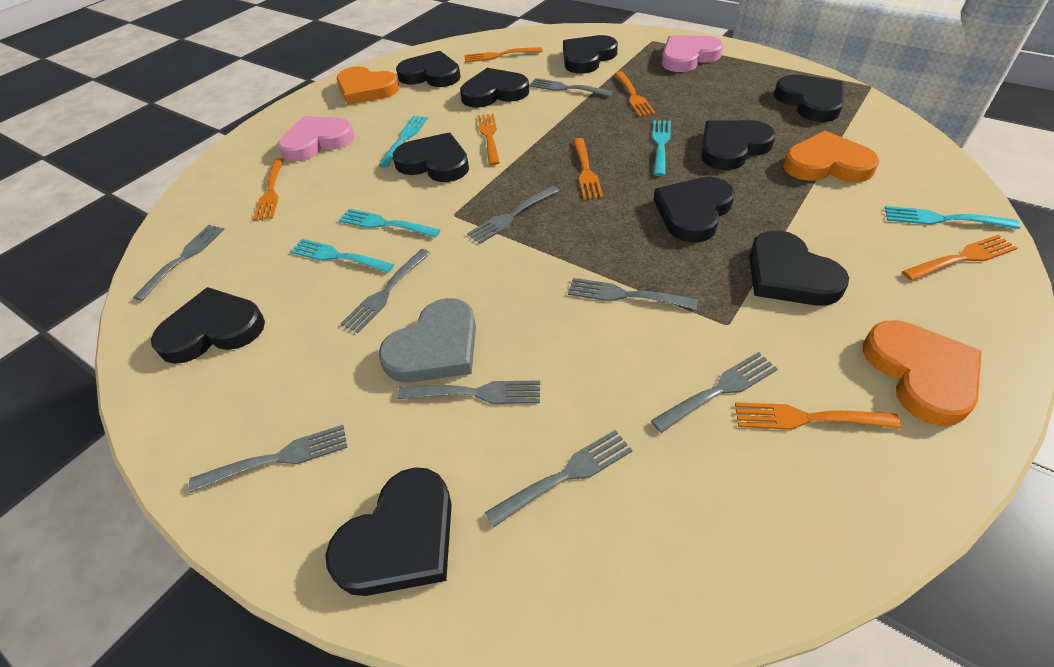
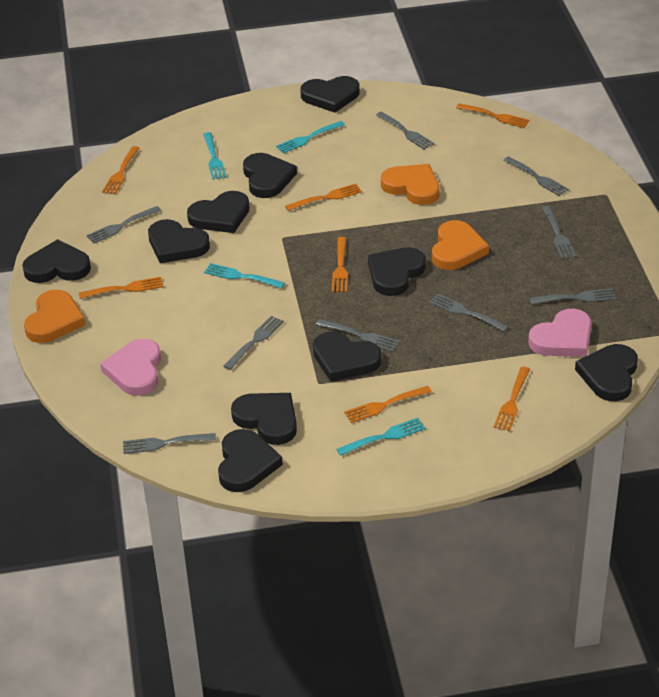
grey heart: [378,298,476,383] = 1 -> none = 0
turquoise fork: [290,239,394,273] [339,209,440,238] [379,116,428,168] [652,120,671,176] [885,206,1021,229] = 5 -> [203,132,226,180] [204,263,285,289] [276,121,345,154] [337,418,426,456] = 4

